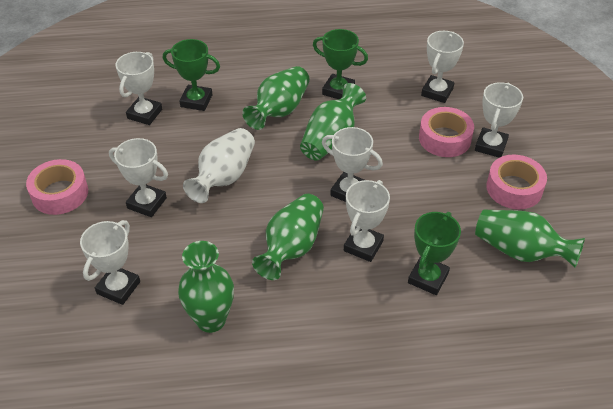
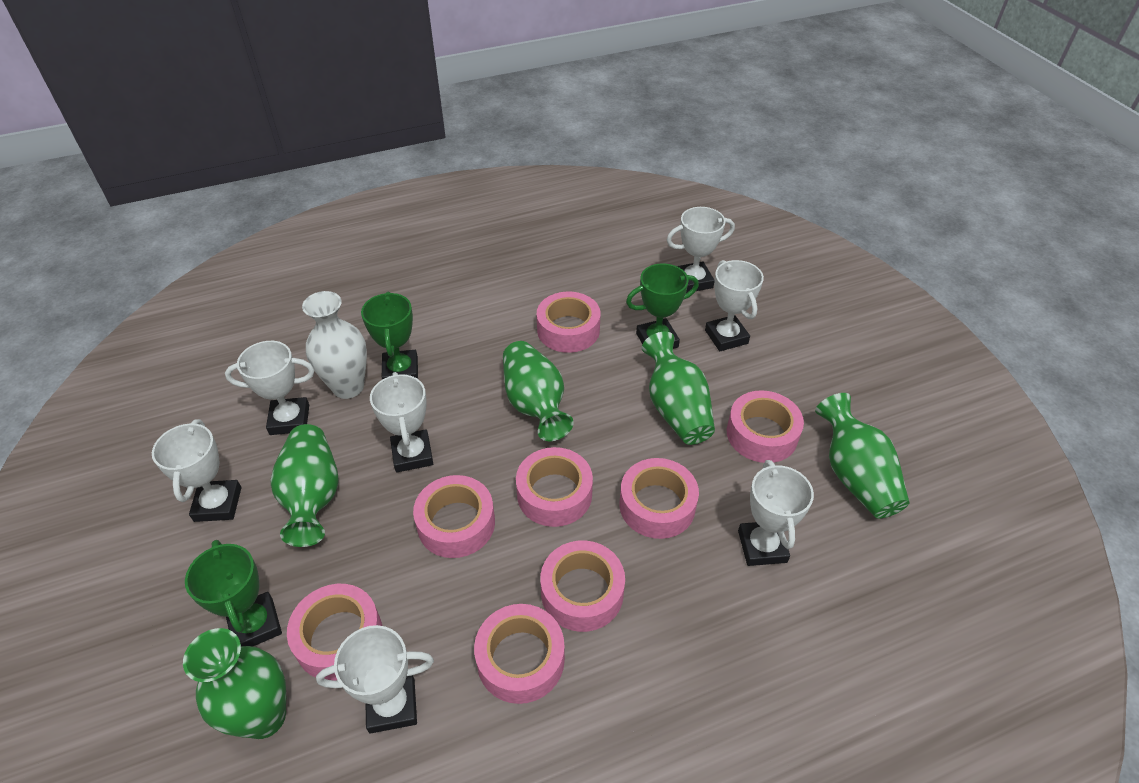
pink tape: [26,159,88,215] [419,107,474,157] [486,155,547,209] = 3 -> [287,584,382,681] [413,475,495,558] [474,604,565,704] [516,447,593,527] [537,292,600,353] [540,540,625,632] [619,458,699,539] [727,390,804,463] = 8

